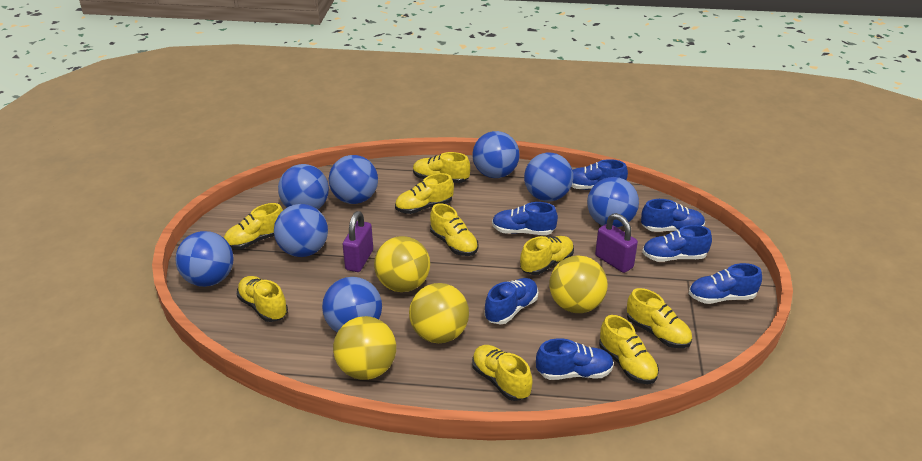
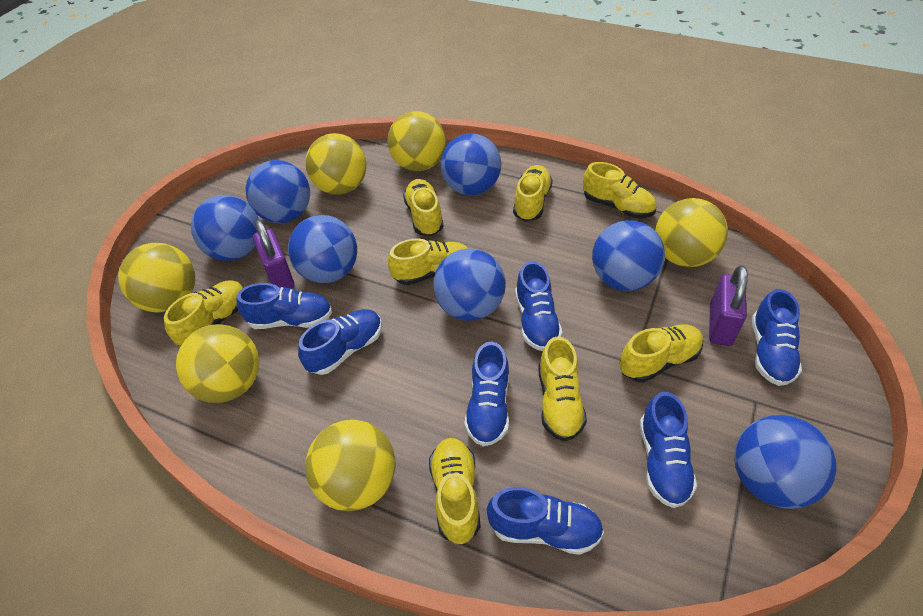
blue ball: [175,231,234,287] [274,204,328,257] [278,164,329,209] [322,277,382,333] [329,155,378,204] [472,131,520,178] [524,153,573,201] [587,177,639,228] = 8 -> [191,195,259,261] [246,160,310,223] [288,215,357,283] [433,248,506,321] [441,134,501,196] [592,220,665,291] [734,415,837,509] = 7
yellow ball: [333,316,396,380] [374,236,430,292] [409,283,469,343] [549,255,608,313] = 4 -> [118,243,195,313] [175,324,259,403] [305,133,366,195] [305,420,396,511] [388,111,446,171] [655,198,728,267] = 6
yellow shoe: [224,203,283,249] [237,276,288,322] [395,173,454,214] [413,152,470,183] [430,204,479,256] [472,345,533,401] [520,236,574,275] [599,315,659,384] [627,288,692,348] = 9 -> [164,280,244,346] [388,238,468,285] [403,179,444,236] [429,438,480,544] [513,165,553,221] [538,336,587,441] [583,162,657,218] [620,324,703,382] = 8

